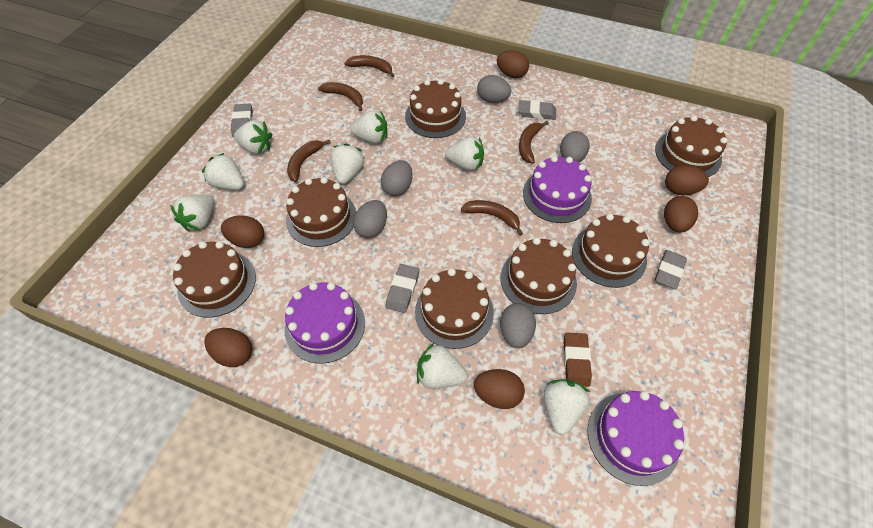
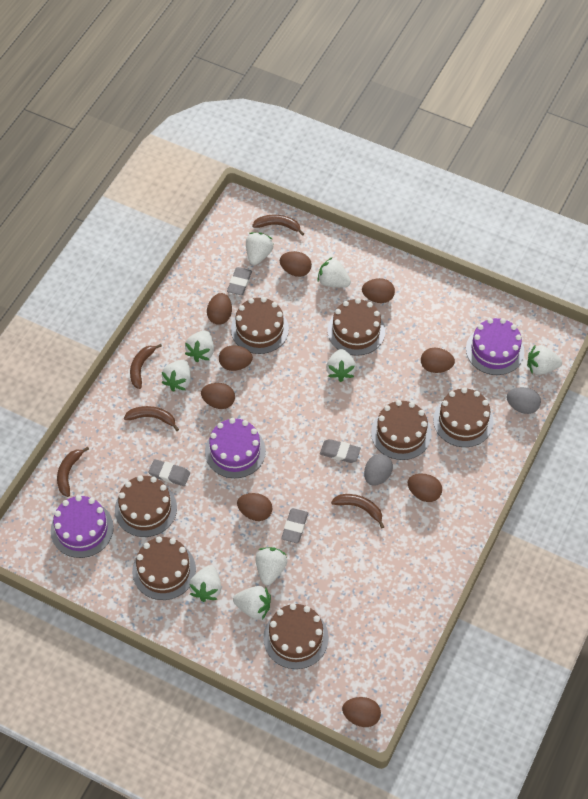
brown egg: [204,328,252,367] [221,215,264,248] [474,369,525,409] [497,50,529,78] [664,196,698,233] [665,165,709,195] = 6 -> [201,383,235,409] [207,293,232,325] [219,345,253,371] [237,493,272,521] [280,251,312,277] [342,697,381,727] [362,278,395,303] [408,474,442,502] [421,348,455,373] = 9
brown eraser: [563,333,592,387] = 1 -> none = 0
grey egg: [353,200,387,238] [381,160,413,196] [477,75,512,103] [500,303,536,348] [560,131,590,162] = 5 -> [364,454,393,486] [506,387,541,414] = 2
white strawberry: [170,195,214,232] [202,153,244,190] [234,120,272,154] [330,144,365,184] [350,110,387,144] [417,343,468,389] [445,136,484,171] [543,379,590,435] = 8 -> [161,360,191,392] [185,330,214,362] [189,565,221,602] [233,586,271,620] [246,232,273,265] [255,547,287,585] [317,257,351,287] [326,349,356,382] [527,344,562,375] = 9

